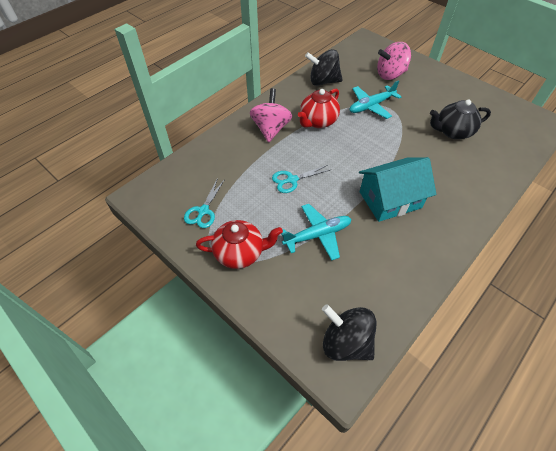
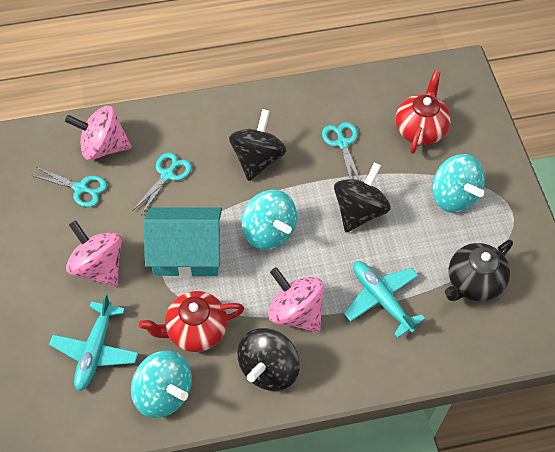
black spinning top: [305,49,343,86] [322,304,376,361] = 2 -> [229,109,286,181] [238,328,300,391] [334,162,390,232] = 3
pink spinning top: [250,88,292,142] [377,42,411,80] = 2 -> [65,106,132,160] [66,220,122,287] [268,267,324,333] = 3
turquoise scissors: [184,178,225,228] [272,165,332,193] = 2 -> [31,167,107,207] [132,153,192,215] [322,122,360,180] = 3
turquoise spinning top: none = 0 -> [131,350,192,418] [241,190,297,250] [432,154,485,213] = 3

